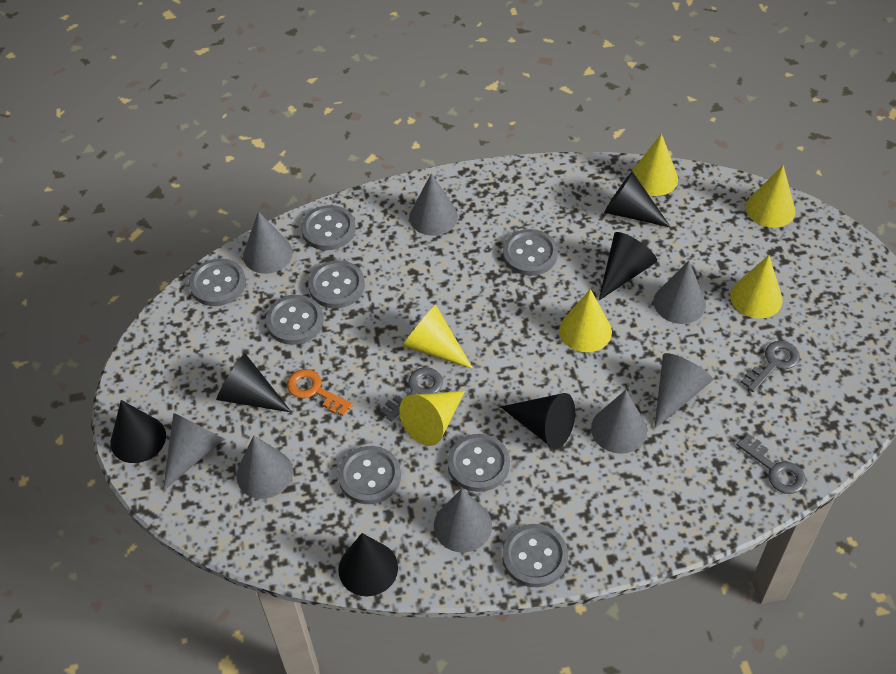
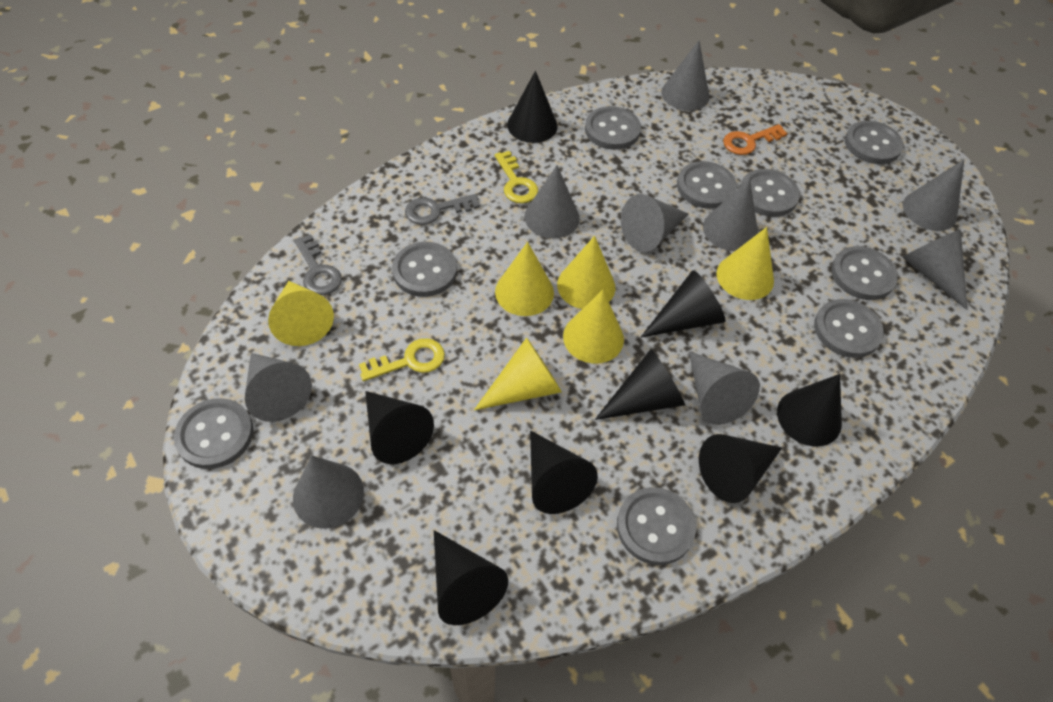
black cone: [111,400,166,463] [216,353,292,413] [338,533,398,596] [500,393,575,449] [599,232,657,300] [604,171,671,228] = 6 -> [365,391,434,464] [434,530,508,625] [507,71,558,143] [530,430,598,514] [595,349,685,420] [641,270,726,337] [699,434,782,503] [777,374,842,446] = 8
grey button: [189,258,246,306] [266,295,324,345] [301,205,356,250] [308,260,365,308] [338,446,401,504] [448,434,510,492] [502,524,568,587] [503,229,558,276] = 8 -> [174,398,253,469] [392,242,457,297] [585,106,641,150] [617,487,696,565] [677,161,737,209] [740,169,800,217] [814,299,884,358] [831,246,898,300] [845,121,904,164] = 9
grey cone: [163,413,224,491] [236,435,293,499] [243,211,293,274] [409,173,458,236] [434,489,492,552] [591,390,647,454] [654,261,706,324] [654,353,713,429] = 8 -> [245,353,312,422] [293,455,364,529] [525,165,580,239] [621,194,688,252] [661,41,710,111] [689,351,760,425] [703,178,758,251] [902,229,967,310] [903,159,964,231] = 9
grey key: [380,367,443,422] [736,434,806,494] [741,341,800,392] = 3 -> [294,234,342,295] [405,194,480,225] = 2
yellow key: none = 0 -> [359,338,445,381] [494,151,538,203] = 2

